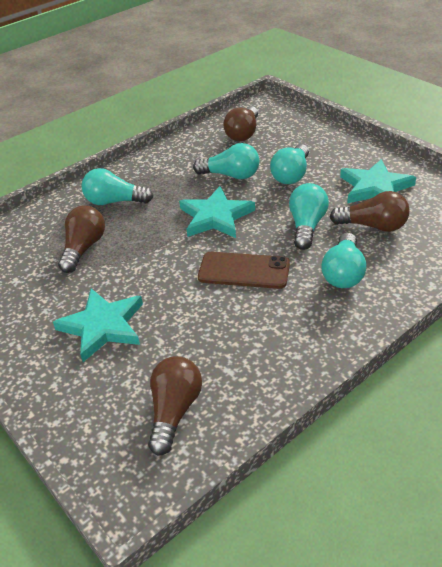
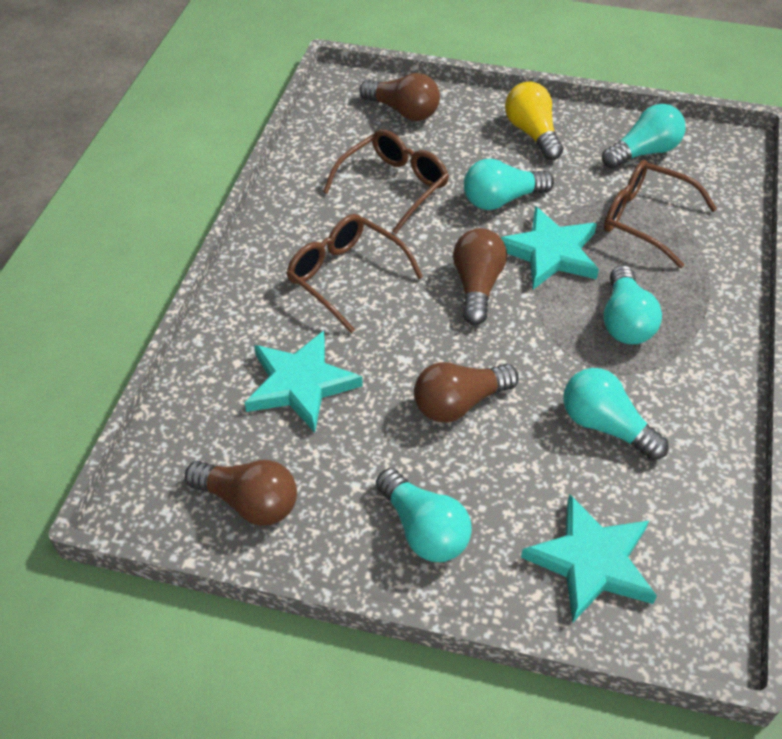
brown glasses: none = 0 -> [286,214,423,333] [323,129,449,234] [604,160,717,268] = 3
brown phone: [198,252,290,289] = 1 -> none = 0
yellow light bulb: none = 0 -> [505,82,563,160] = 1

